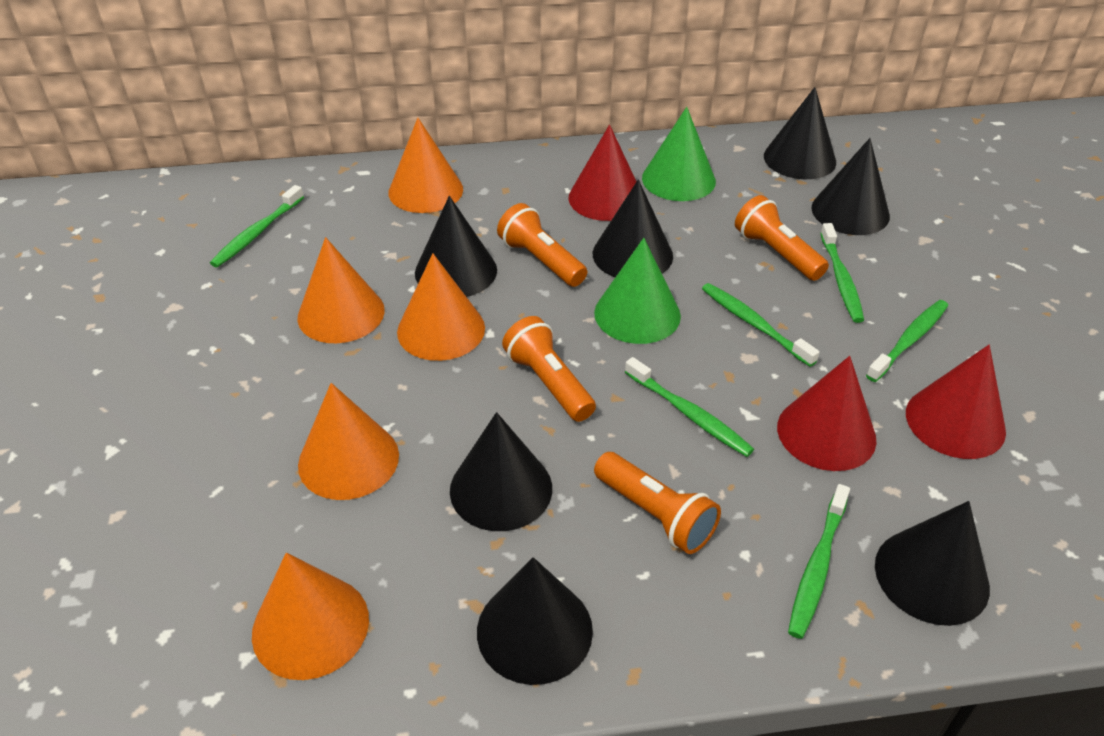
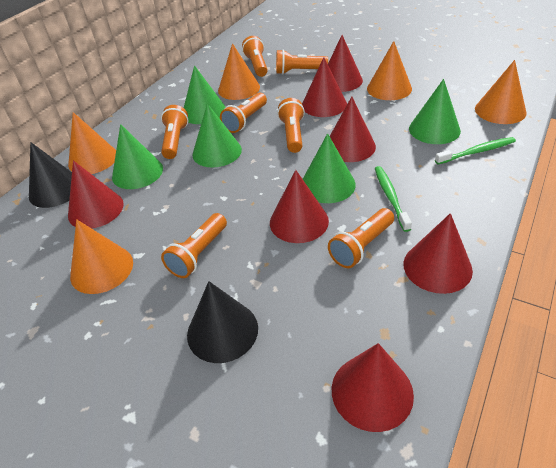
black cone: [415,196,497,297] [450,412,552,531] [477,557,593,685] [593,180,673,277] [764,87,836,179] [812,138,890,235] [875,501,990,626] = 7 -> [29,142,72,208] [187,281,258,363] = 2
green cone: [594,238,681,344] [642,107,716,201] = 2 -> [112,124,163,189] [184,65,225,124] [192,103,242,168] [303,133,356,203] [409,79,461,144] = 5
green toothbrush: [210,185,304,267] [625,357,754,457] [702,283,819,367] [788,484,850,639] [820,223,864,323] [866,300,948,382] = 6 -> [375,166,412,232] [435,137,516,165] = 2
orange flashlight: [497,203,587,287] [502,316,596,422] [594,452,721,554] [735,195,829,281] = 4 -> [161,105,188,159] [161,213,227,278] [220,93,267,133] [242,36,268,77] [276,49,328,74] [277,98,305,153] [328,208,394,268] = 7
red cone: [568,125,637,221] [777,356,877,471] [906,345,1006,459] = 3 -> [68,160,124,229] [270,170,329,243] [302,57,347,117] [328,35,363,92] [330,97,376,162] [332,343,414,432] [403,213,473,294] = 7

